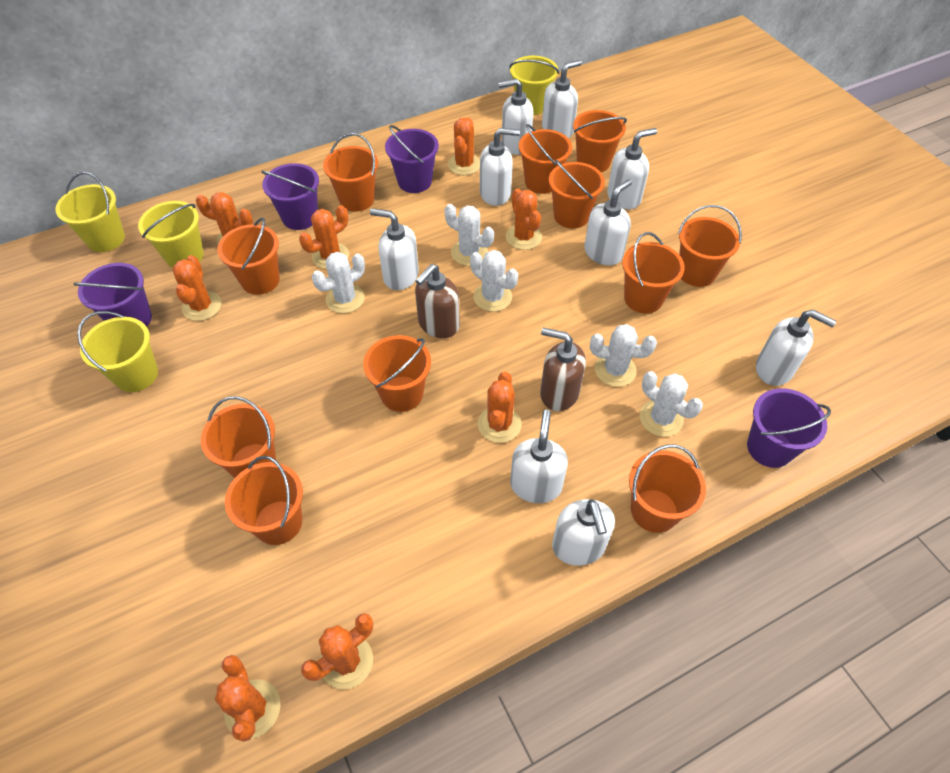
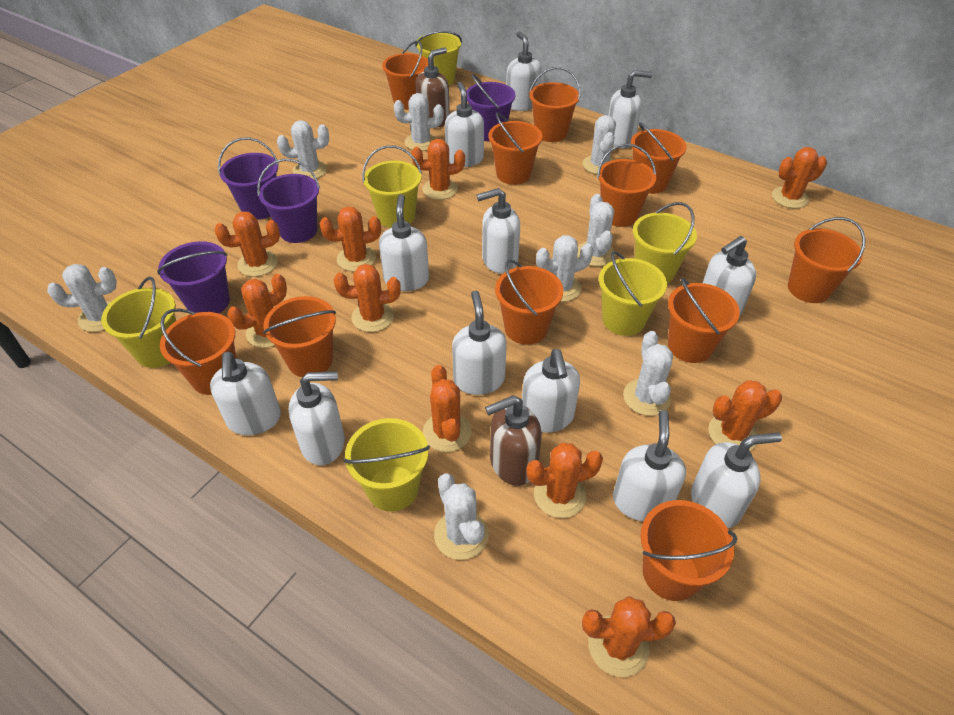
orange cactus: [172,255,222,321] [196,192,253,246] [215,655,281,742] [299,205,349,269] [301,613,373,689] [448,117,480,175] [478,372,521,443] [506,189,542,250] = 8 -> [214,212,280,277] [227,274,287,348] [320,207,381,272] [334,264,401,332] [411,139,465,200] [423,365,472,452] [526,443,603,518] [582,596,676,677] [708,380,782,451] [772,147,827,209] = 10
white cactus: [312,252,365,313] [444,204,494,266] [470,250,518,312] [590,324,657,387] [640,371,703,437] = 5 -> [47,264,117,332] [277,120,329,179] [394,93,444,151] [434,473,489,560] [536,235,594,302] [577,194,615,266] [583,115,616,174] [623,331,673,416] = 8
white soap dispenser: [370,208,419,290] [480,128,520,206] [498,78,533,155] [510,409,568,503] [542,60,582,138] [552,499,615,566] [584,179,632,265] [607,128,657,209] [756,310,836,386] = 9 -> [210,352,281,435] [289,371,345,465] [379,194,429,291] [445,82,484,167] [452,290,507,395] [477,188,520,274] [506,32,542,111] [522,349,580,433] [608,70,653,149] [613,410,686,521] [691,432,782,528] [703,236,756,317] = 12
yellow bucket: [55,172,125,252] [77,311,158,392] [138,201,204,268] [509,56,559,115] = 4 -> [101,277,176,368] [343,418,430,512] [362,145,422,228] [415,31,462,85] [599,251,667,336] [633,202,697,284] = 6

